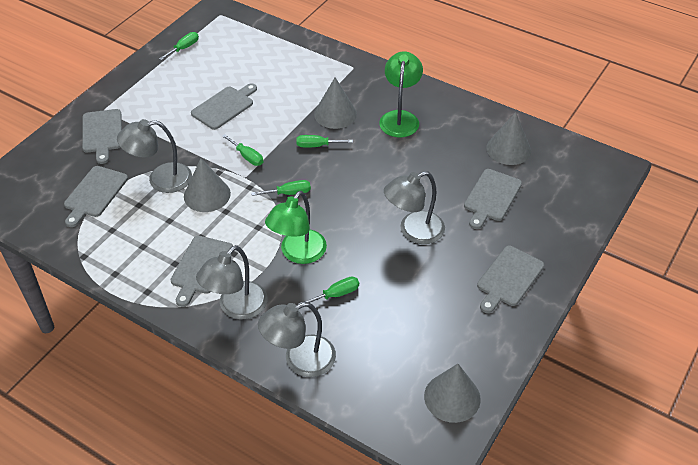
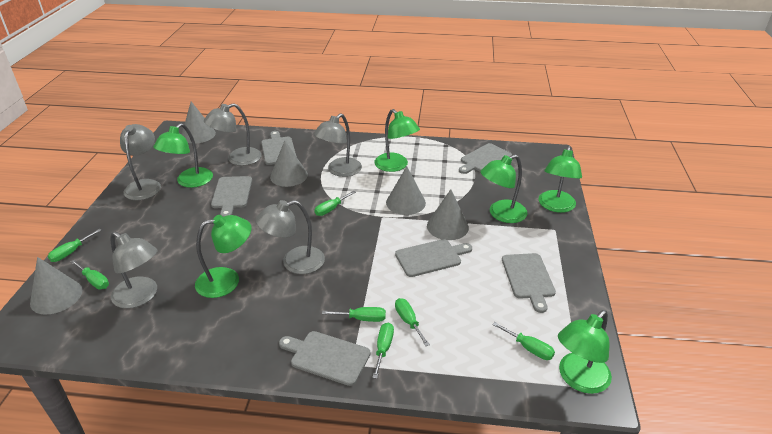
green lamp: [265,191,327,264] [379,51,423,137] = 2 -> [153,123,213,188] [195,215,252,298] [374,109,420,172] [480,155,528,223] [539,146,582,213] [558,310,612,394] = 6
green screwdriver: [159,32,199,60] [222,134,263,166] [251,180,311,196] [296,135,353,147] [299,277,359,304] = 5 -> [48,229,101,262] [71,260,109,289] [314,191,356,216] [322,307,386,322] [372,322,394,379] [395,298,430,346] [492,322,555,360] = 7
grey cone: [184,158,231,212] [314,77,357,129] [424,364,481,423] [486,112,531,165] = 4 -> [30,257,82,315] [182,102,216,144] [270,140,308,187] [386,166,426,215] [427,189,469,240] = 5
grey lamp: [117,119,192,193] [196,245,268,319] [258,302,336,377] [384,171,445,244] = 4 -> [110,232,157,309] [120,124,161,200] [204,103,262,166] [255,200,325,274] [314,114,362,177] = 5

